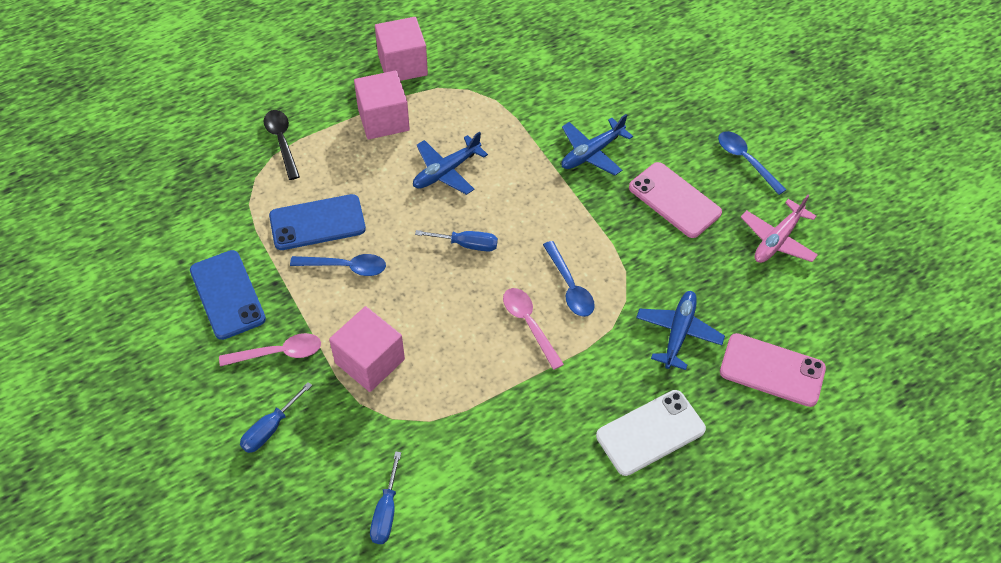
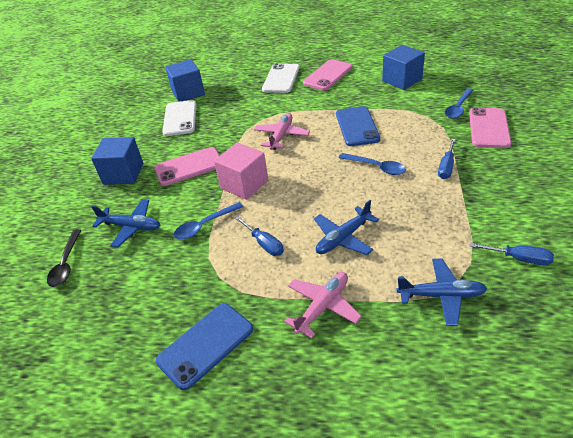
blue cube: none = 0 -> [91,137,143,185] [165,59,205,102] [382,45,425,90] = 3
pink cube: [329,306,405,392] [354,70,410,139] [375,17,428,81] = 3 -> [214,142,268,200] = 1
pink phone: [629,162,722,238] [720,333,826,407] = 2 -> [154,147,220,186] [303,59,353,90] [469,107,511,148] = 3
pink plane: [741,195,818,263] = 1 -> [254,113,310,150] [284,272,362,339] = 2
pink spoon: [219,333,321,366] [503,288,564,370] = 2 -> none = 0
white phone: [596,390,706,476] = 1 -> [162,100,196,136] [262,63,300,93] = 2

